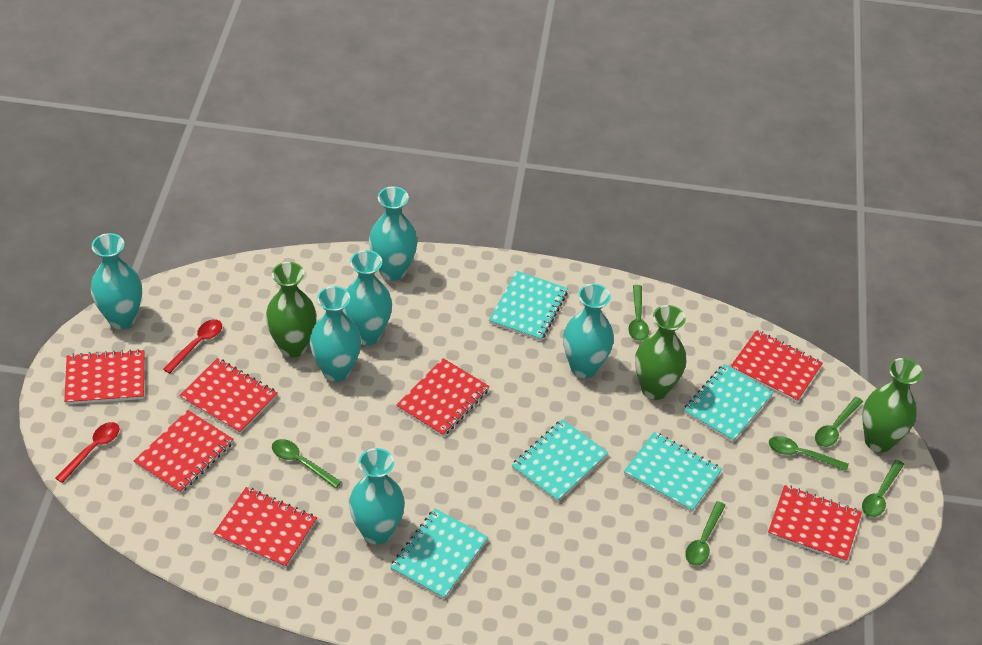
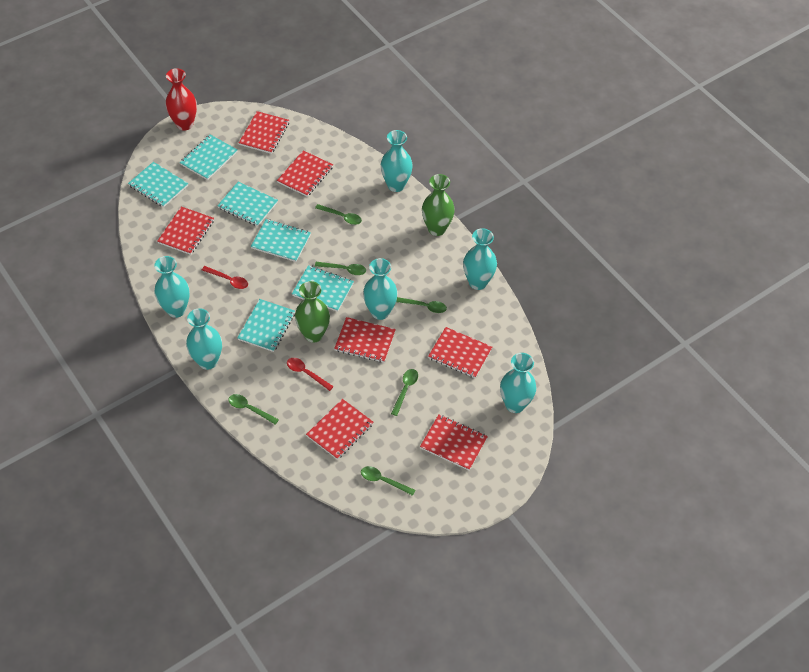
green vase: [266,262,317,357] [635,305,687,400] [862,358,923,452] = 3 -> [295,281,330,343] [422,174,455,236] = 2
red vase: none = 0 -> [165,68,197,131] = 1
turquoise notebook: [390,509,488,599] [489,271,568,341] [512,419,608,502] [624,432,722,512] [684,364,773,442] = 5 -> [128,162,188,207] [180,135,237,180] [217,182,278,226] [237,299,295,352] [251,219,311,262] [292,265,354,312] = 6

